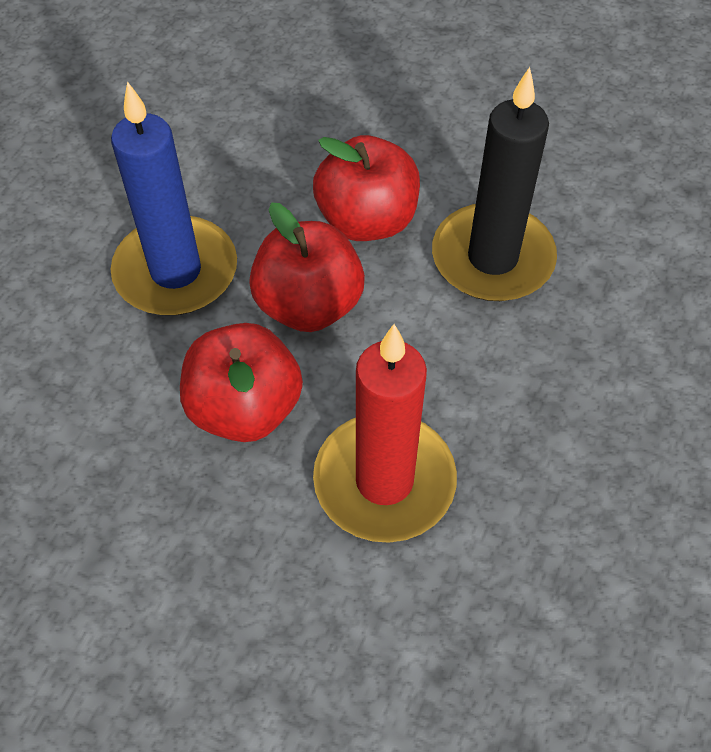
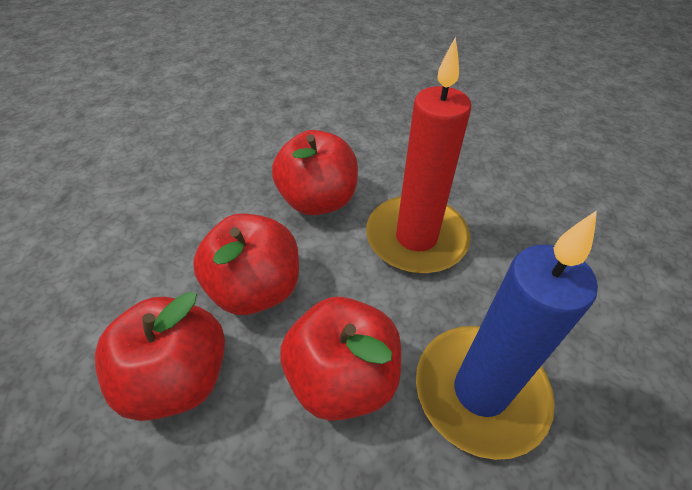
black candle: [432,67,557,301] = 1 -> none = 0
red apple: [180,323,303,442] [249,202,365,332] [313,135,420,241] = 3 -> [95,292,225,421] [193,213,299,315] [272,130,358,215] [281,297,401,421] = 4

